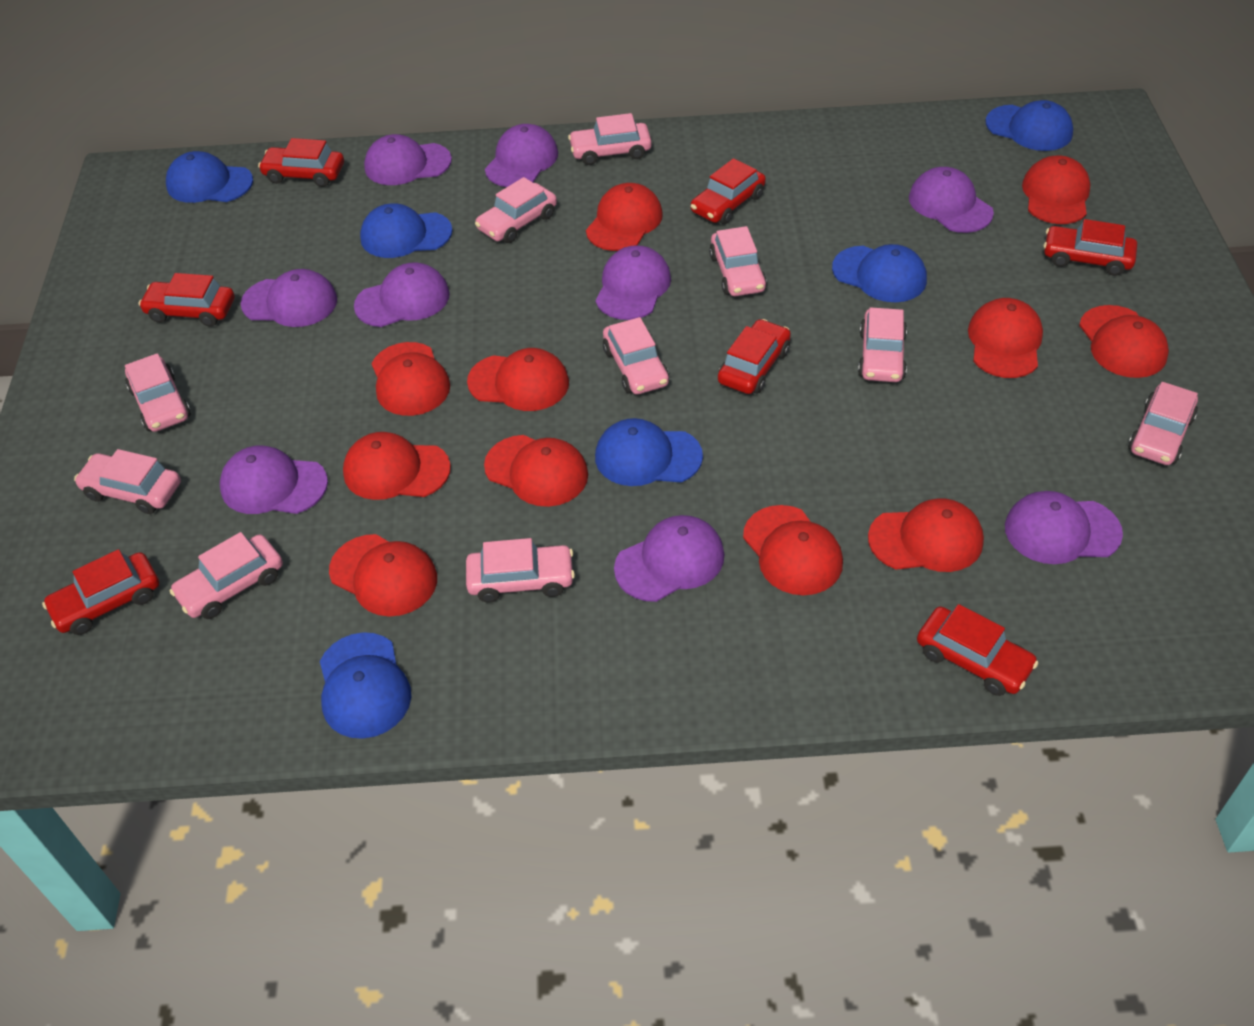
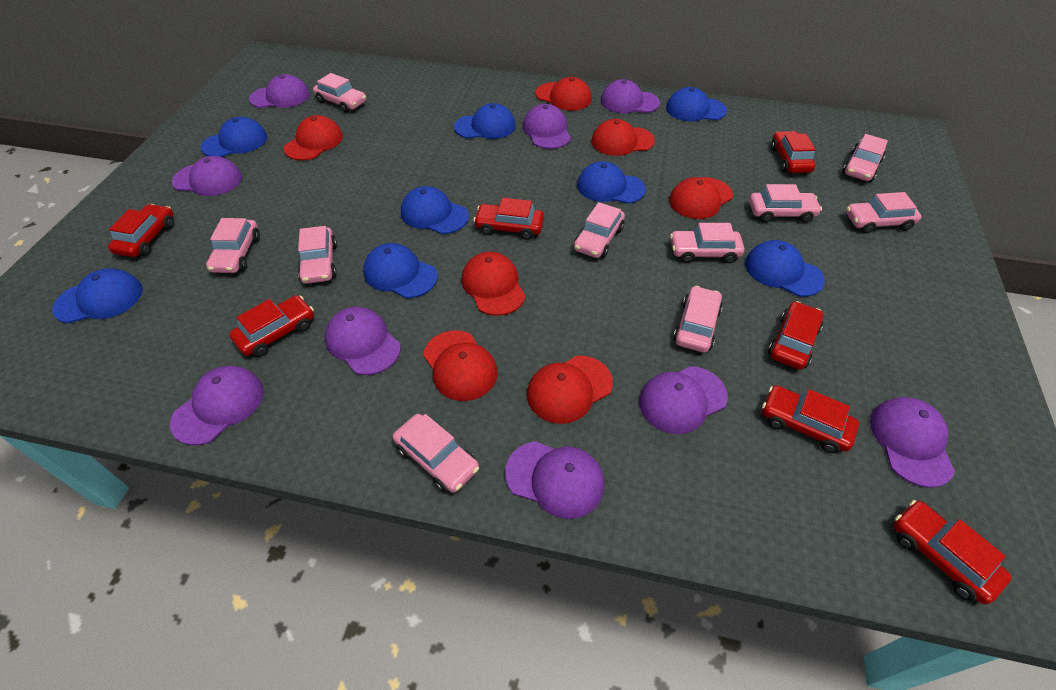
blue cap: [166,151,253,203] [320,632,411,739] [360,203,453,258] [595,418,703,486] [832,244,927,302] [985,100,1073,151] = 6 -> [52,268,143,324] [201,117,267,157] [363,243,438,298] [401,186,469,234] [454,103,516,139] [577,161,646,204] [666,87,727,121] [745,240,825,297] = 8
red cap: [329,534,437,617] [343,432,451,500] [372,342,450,416] [467,348,569,411] [484,435,588,507] [586,183,663,251] [743,505,843,595] [868,498,984,572] [968,298,1043,378] [1022,156,1091,224] [1079,305,1169,378] = 11 -> [284,115,343,161] [423,330,498,401] [462,252,526,316] [527,356,613,424] [535,77,592,111] [591,119,655,156] [669,177,733,219] = 7

